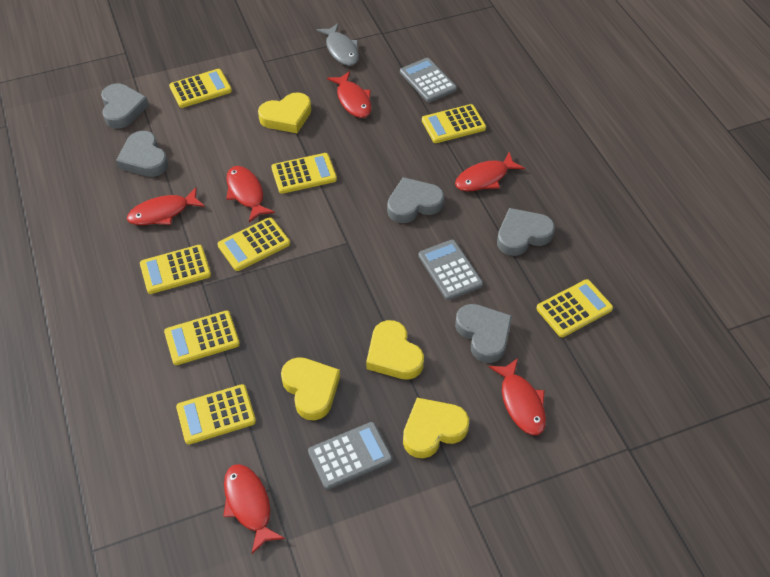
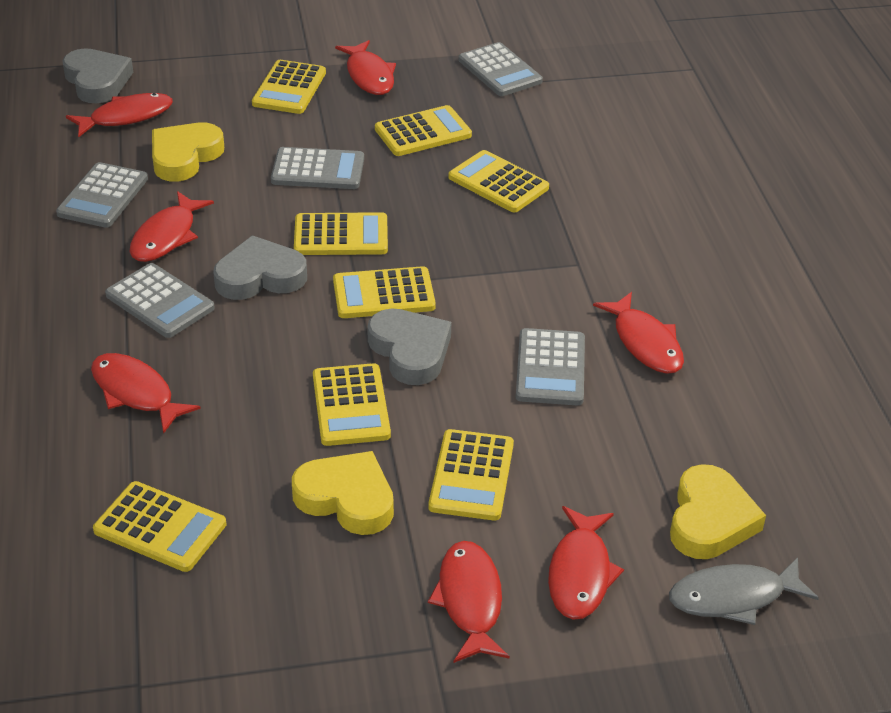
grey calculator: [308,422,392,490] [400,58,457,102] [418,240,483,300] = 3 -> [56,162,148,228] [105,263,215,338] [271,147,364,189] [459,42,543,96] [516,328,585,405] = 5
grey heart: [101,83,149,129] [116,131,168,177] [387,177,444,223] [455,304,512,363] [497,208,555,256] = 5 -> [62,48,133,103] [213,235,307,300] [367,308,451,385] = 3
red fish: [127,187,205,225] [223,464,285,554] [226,166,275,222] [327,71,371,118] [455,152,525,191] [489,358,546,435] = 6 -> [66,93,173,137] [91,353,201,434] [129,191,214,262] [335,40,396,95] [428,541,510,663] [548,506,624,620] [593,292,684,374] = 7
yellow heart: [258,92,311,133] [281,357,340,420] [366,320,424,380] [403,398,469,458] = 4 -> [152,123,224,182] [292,451,394,535] [670,464,766,559] = 3

